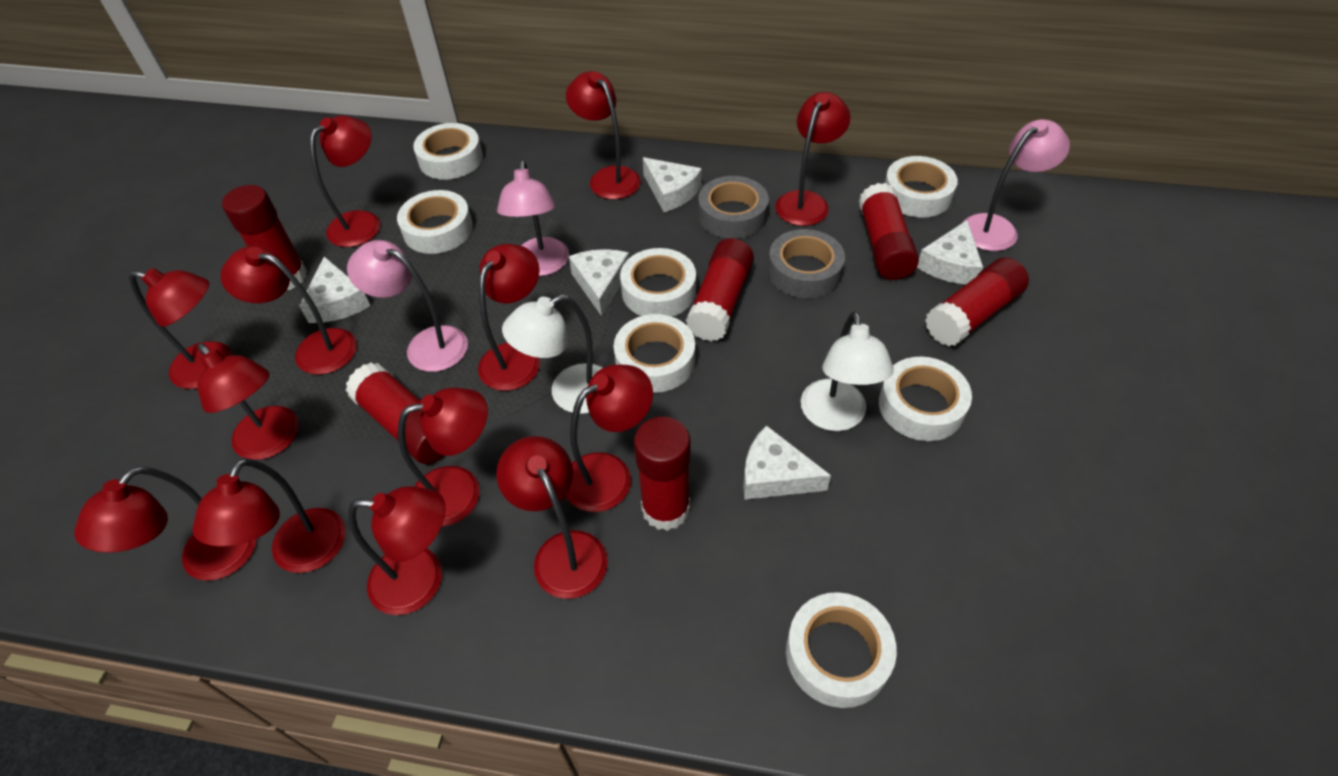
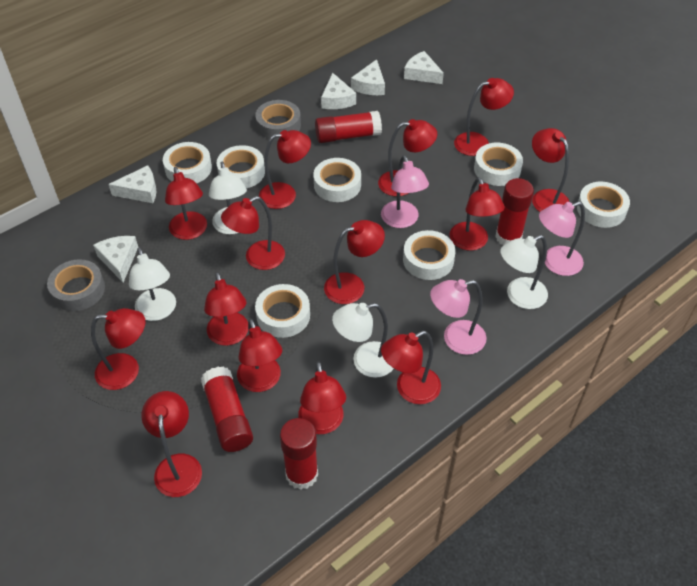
red glue stick: [222,185,307,290] [345,362,444,464] [634,417,691,531] [686,238,754,341] [858,183,919,280] [925,257,1029,346] = 6 -> [201,367,253,452] [280,418,318,490] [315,111,382,143] [495,178,534,246] = 4
red lamp: [74,466,257,581] [129,268,232,389] [192,458,346,573] [197,343,299,460] [221,246,357,375] [310,116,380,247] [348,486,446,615] [398,388,488,527] [478,244,540,391] [496,436,608,599] [566,71,641,199] [566,365,653,512] [775,92,850,226] = 13 -> [91,308,145,390] [141,391,202,497] [165,167,207,240] [204,272,248,346] [221,196,285,270] [237,319,282,392] [259,130,311,209] [298,361,346,434] [324,220,385,304] [378,119,437,196] [381,331,441,404] [450,177,505,251] [454,78,514,156] [532,128,569,212] = 14
white lamp: [502,294,603,414] [801,312,894,431] = 2 -> [129,247,176,321] [209,162,247,235] [332,303,394,378] [500,235,548,309] = 4

